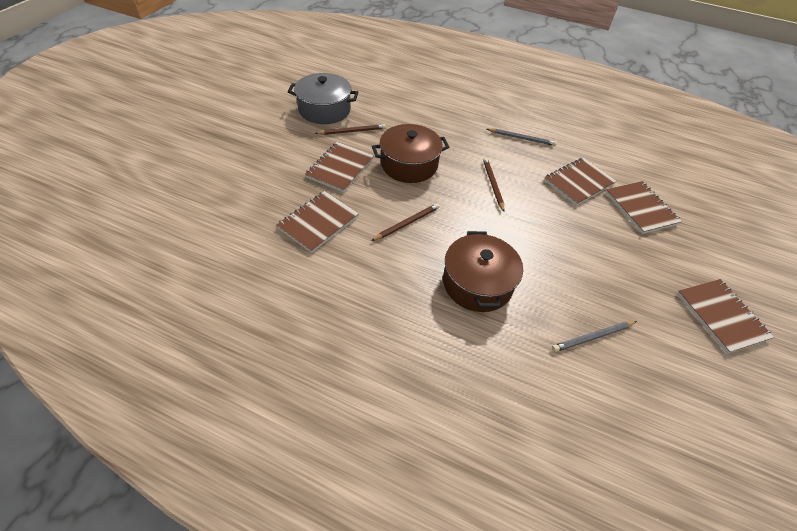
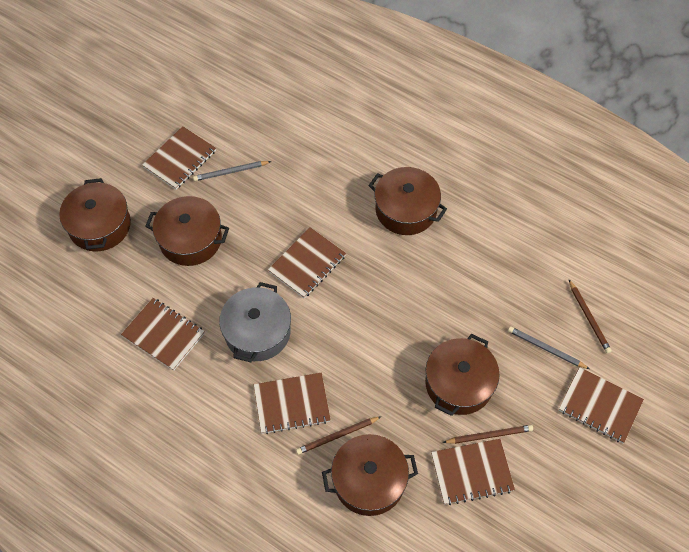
brown notebook: [276,191,359,253] [305,142,374,192] [544,157,617,206] [605,181,682,234] [677,279,774,354] = 5 -> [121,298,205,371] [142,126,216,190] [254,372,331,434] [268,227,346,298] [431,439,515,505] [559,367,644,443] = 6
brown pot: [372,124,449,183] [443,231,523,312] = 2 -> [59,178,131,252] [145,196,229,266] [322,434,418,516] [368,167,447,235] [425,334,500,416] = 5

